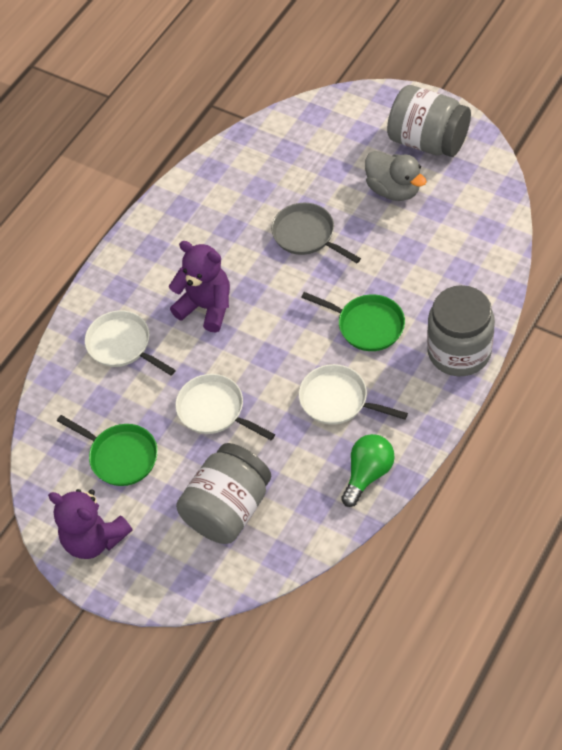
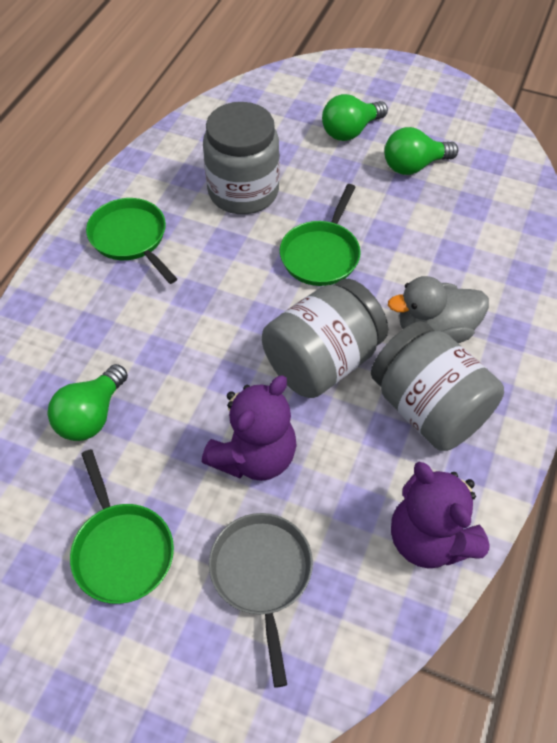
green light bulb: [341,434,395,507] = 1 -> [48,364,128,441] [322,94,388,141] [384,127,458,175] = 3
green pan: [57,415,158,486] [301,292,405,351] = 2 -> [70,449,174,604] [86,198,177,284] [280,184,361,286] = 3
white pan: [85,310,176,376] [175,374,275,440] [299,364,408,425] = 3 -> none = 0

